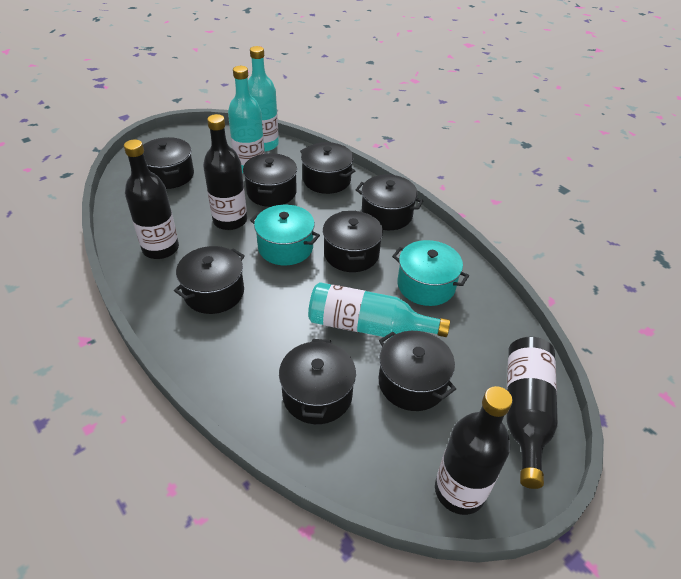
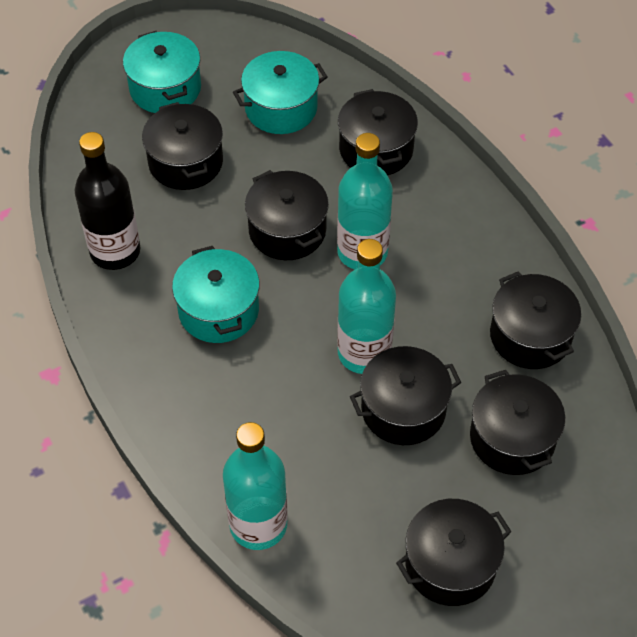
black bottle: [124,139,179,259] [203,114,247,230] [435,386,512,515] [506,337,558,489] = 4 -> [74,132,140,270] = 1
black pot: [143,137,194,189] [174,246,245,314] [243,153,297,207] [279,339,356,424] [300,142,355,194] [323,211,383,272] [356,175,423,230] [379,331,456,411] = 8 -> [142,102,223,190] [245,170,329,260] [338,89,418,176] [350,346,461,445] [396,499,512,606] [470,370,565,475] [490,271,581,369] = 7
turquoise pot: [250,205,320,265] [392,240,469,306] = 2 -> [123,31,201,113] [172,246,260,343] [233,51,327,134] = 3

